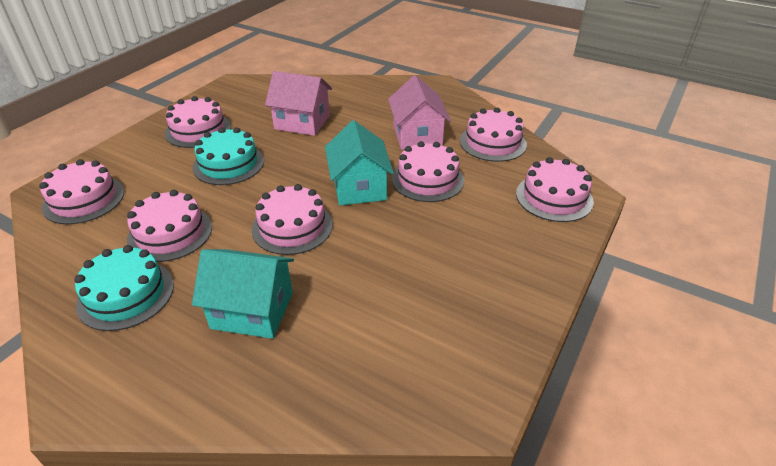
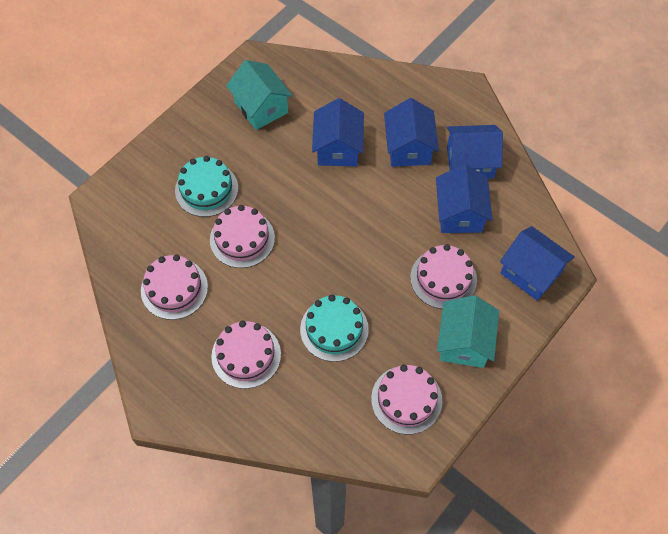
blue house: none = 0 -> [312,98,364,166] [384,98,439,167] [436,164,492,233] [447,125,503,179] [500,226,575,301] = 5
pink cake: [39,159,124,225] [127,190,212,262] [164,96,231,148] [252,184,333,255] [392,141,464,202] [460,108,527,162] [516,157,594,222] = 7 -> [141,255,208,320] [210,205,275,268] [211,320,281,389] [371,365,442,435] [410,244,477,309] = 5
pink house: [265,71,332,136] [388,75,451,150] = 2 -> none = 0

